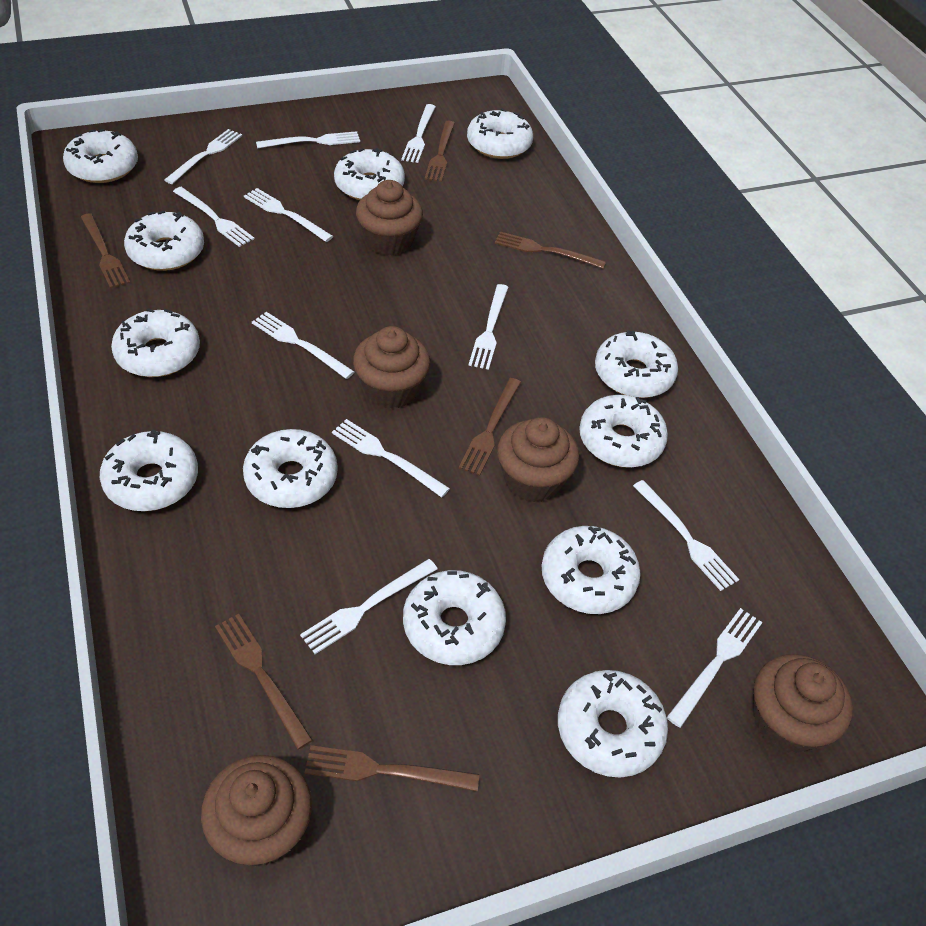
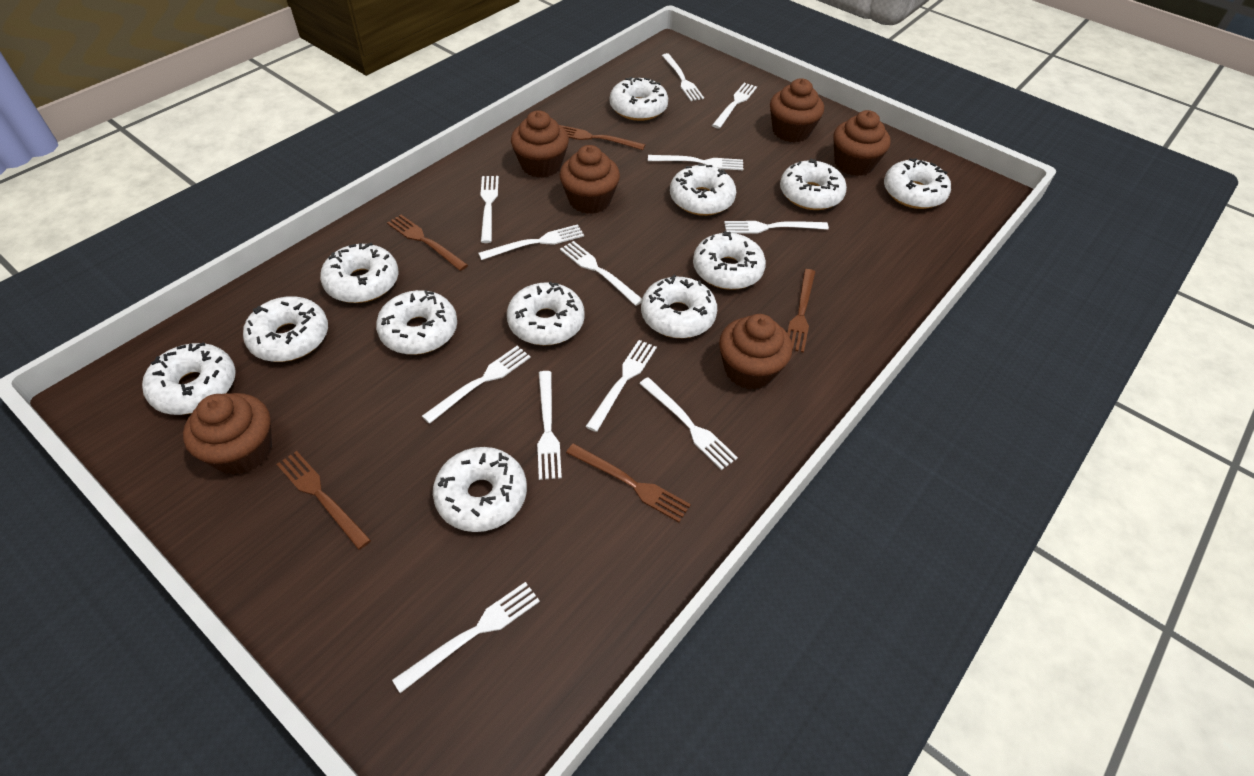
brown cupcake: [201,755,312,866] [353,326,430,409] [356,180,423,256] [497,417,579,502] [753,654,853,753] = 5 -> [183,393,272,475] [511,110,569,178] [560,145,620,214] [719,314,792,390] [770,78,824,143] [833,110,891,176] = 6
brown fork: [81,213,130,288] [215,614,313,749] [305,745,479,791] [425,121,455,182] [458,378,521,476] [495,231,606,269] = 6 -> [277,451,371,550] [387,215,468,271] [560,125,646,150] [566,443,691,522] [787,269,815,353] = 5
white fork: [164,129,242,184] [173,187,254,247] [244,188,333,242] [252,312,354,379] [256,131,360,148] [300,559,438,654] [332,419,450,497] [401,104,436,163] [468,284,508,370] [633,480,739,591] [667,608,763,728] = 11 -> [392,582,540,693] [422,346,531,424] [478,224,584,260] [481,176,499,243] [537,371,562,480] [560,241,642,306] [585,340,657,432] [639,377,738,470] [648,155,743,170] [662,53,704,101] [712,83,757,129] [724,221,829,234] = 12

